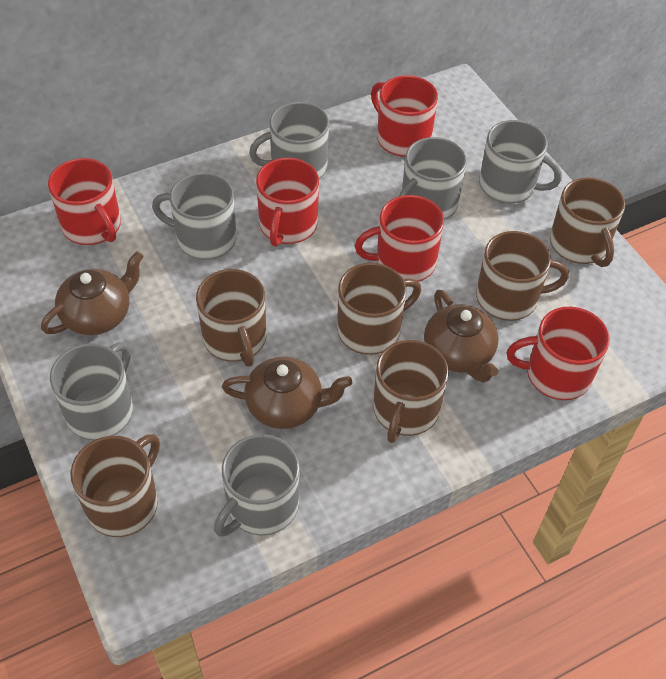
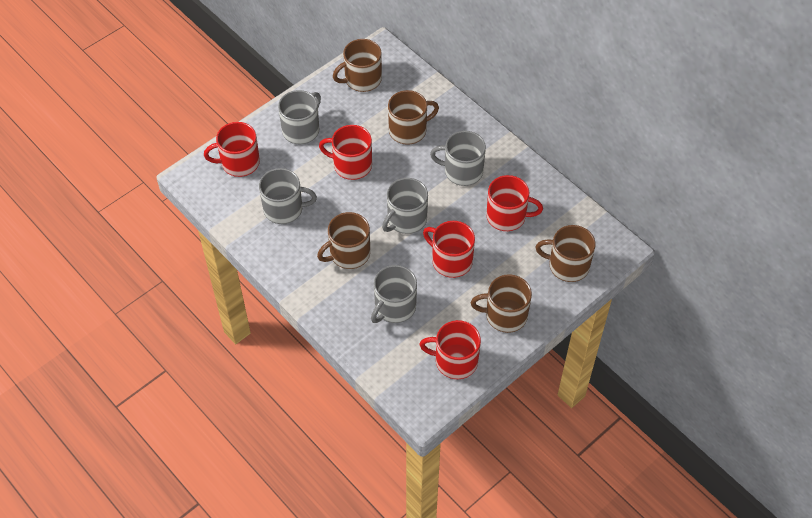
brown mug: [70,434,160,537] [196,269,266,367] [337,263,421,355] [373,340,449,443] [476,231,569,321] [550,177,625,267] = 6 -> [317,212,370,269] [333,39,382,92] [388,90,439,145] [471,274,532,333] [535,225,596,282] = 5
brown teapot: [41,251,143,335] [222,357,352,429] [424,290,498,383] = 3 -> none = 0
grey mug: [50,342,133,440] [152,172,237,260] [214,434,299,537] [249,102,329,179] [399,137,467,220] [479,120,562,203] = 6 -> [259,168,317,224] [278,90,321,144] [371,265,417,323] [382,178,428,234] [430,131,486,186] = 5

